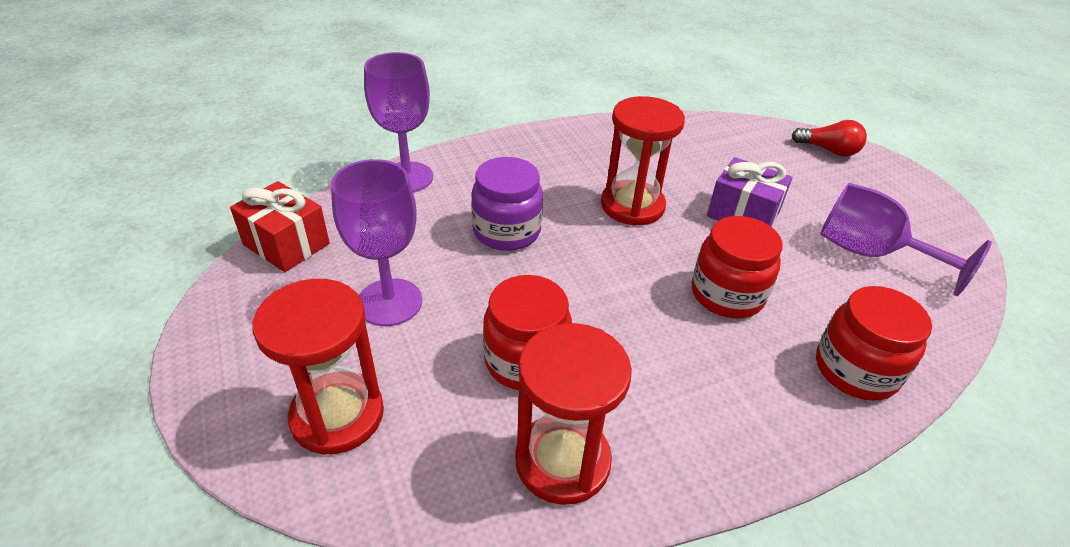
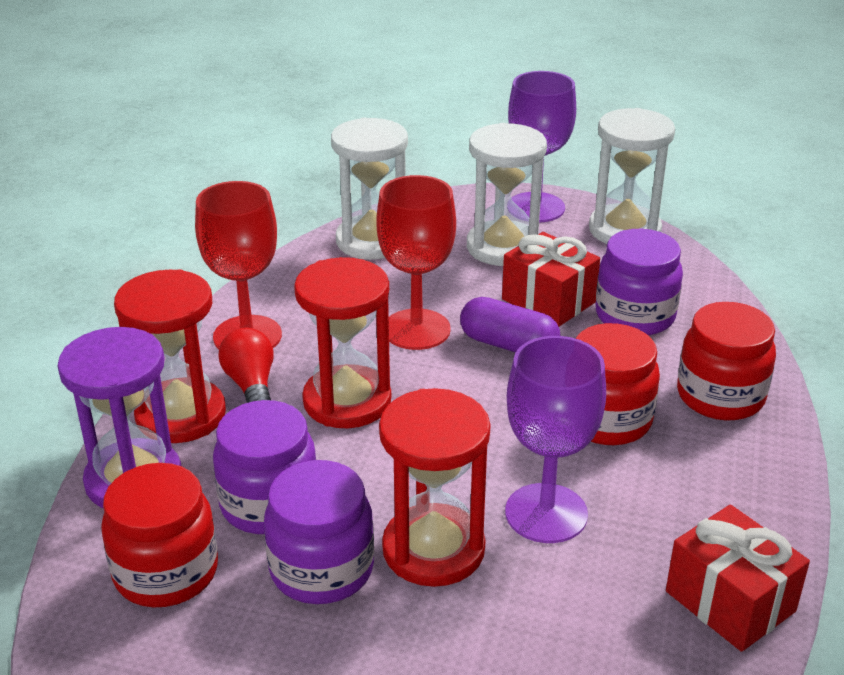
purple capsule: none = 0 -> [460,297,560,352] = 1
purple gift: [707,157,792,227] = 1 -> none = 0
purple goblet: [331,159,422,326] [364,52,433,192] [820,183,992,296] = 3 -> [505,336,606,543] [508,71,576,222] = 2
purple hourglass: none = 0 -> [58,327,181,508] = 1
purple jar: [471,157,543,251] = 1 -> [213,400,316,534] [264,460,374,604] [596,229,683,335] = 3
red gift: [230,181,330,272] = 1 -> [502,232,600,327] [666,505,810,652] = 2
red goblet: none = 0 -> [195,181,282,349] [377,175,456,350] = 2
white hourglass: none = 0 -> [331,118,408,260] [467,123,547,266] [589,108,675,244] = 3

